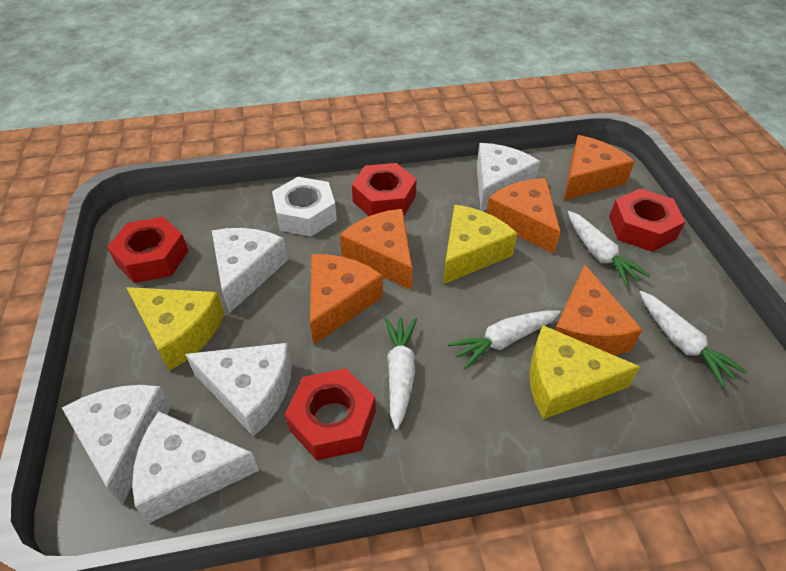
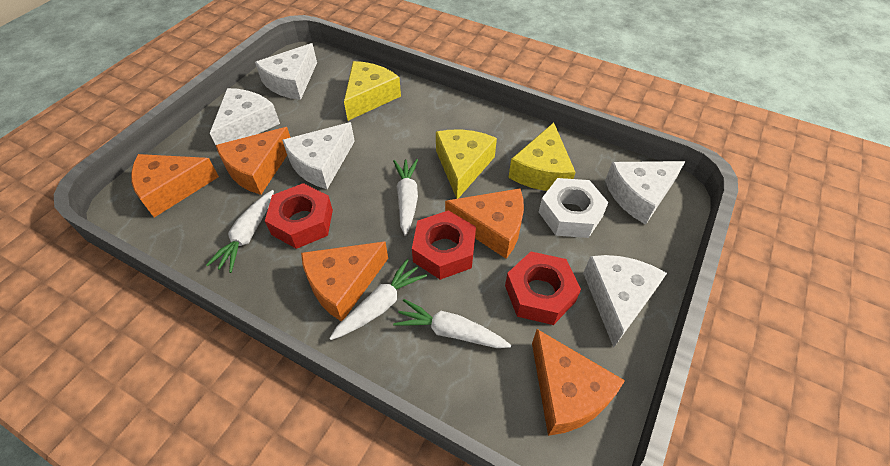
red nut: [107,217,188,283] [285,368,376,460] [352,163,417,216] [609,188,685,252] = 4 -> [265,183,333,249] [412,210,476,280] [505,252,581,325] = 3

